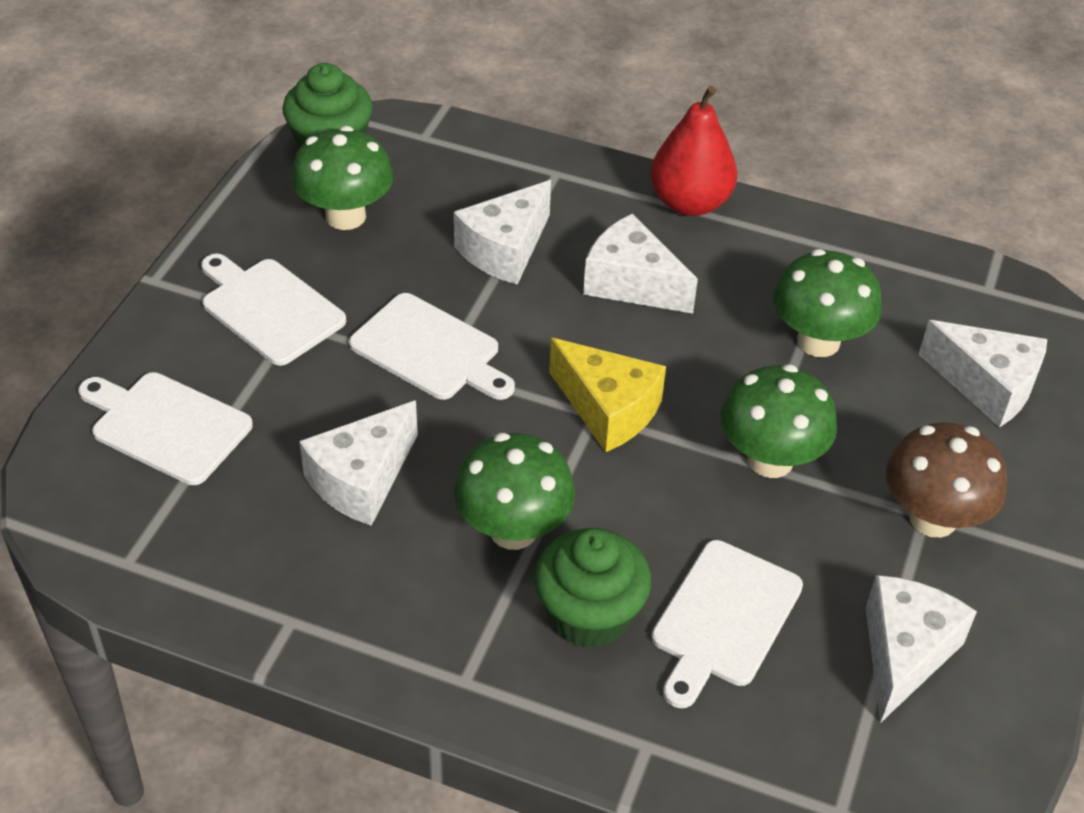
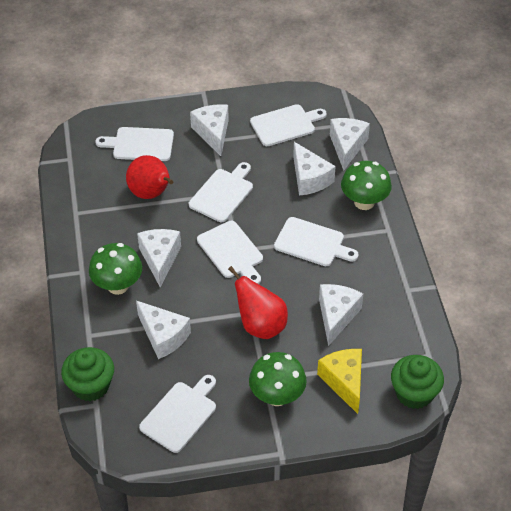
brown mushroom: [886,422,1007,538] = 1 -> none = 0
green mushroom: [291,126,394,230] [454,433,575,550] [720,364,837,478] [773,249,882,357] = 4 -> [89,243,142,295] [249,352,307,406] [341,161,392,210] = 3
red pear: [650,86,737,216] = 1 -> [126,155,173,199] [228,266,288,339] = 2
white cheese: [299,401,418,526] [454,180,551,285] [583,214,698,314] [866,575,977,723] [919,320,1047,427] = 5 -> [136,301,191,359] [137,229,181,288] [190,104,229,156] [293,142,336,196] [319,284,363,346] [330,118,370,170] = 6
white cutting board: [78,372,253,485] [201,254,346,366] [349,293,515,400] [651,540,803,708] = 4 -> [95,127,174,161] [139,375,216,453] [189,162,253,222] [197,221,263,284] [250,104,327,146] [274,217,359,266] = 6

